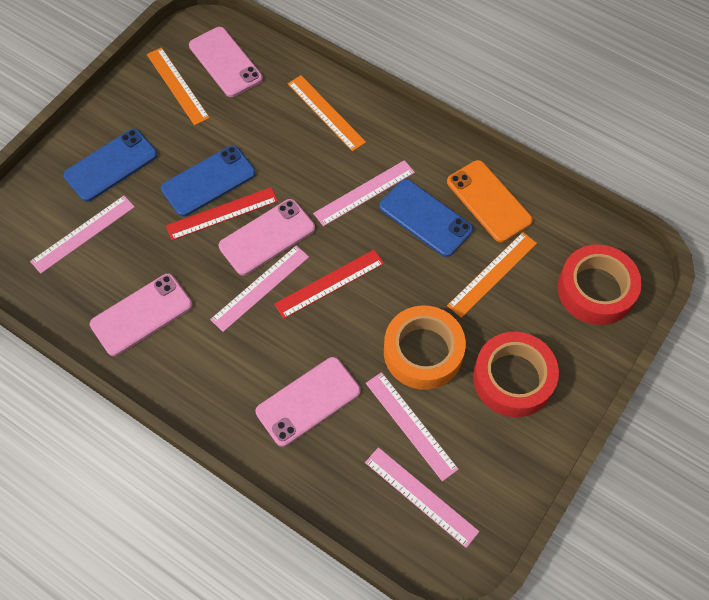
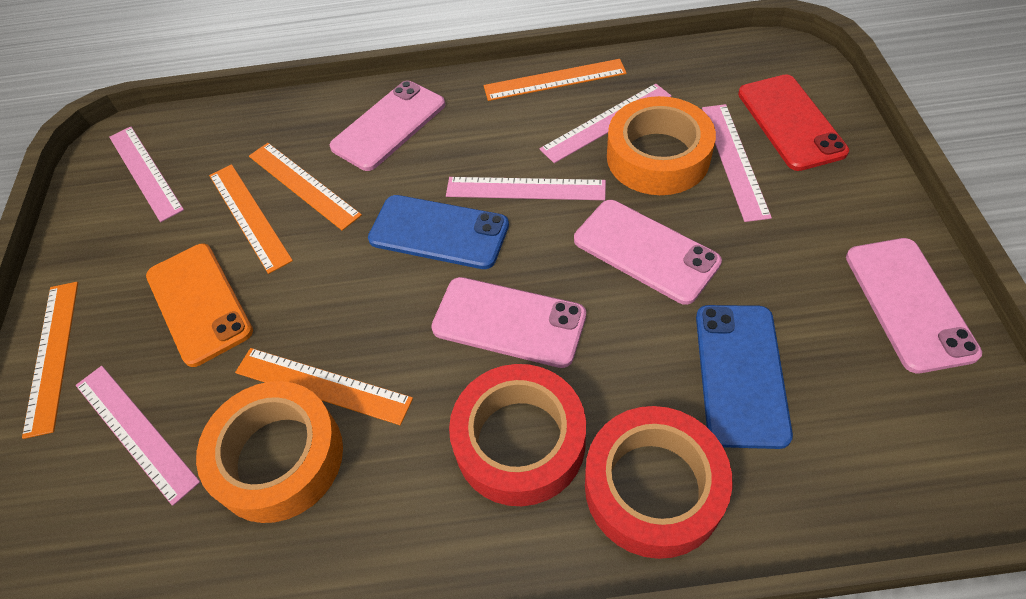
blue phone: [63,129,158,202] [161,145,256,217] [379,179,473,257] = 3 -> [368,195,509,269] [696,305,793,449] = 2
orange ruler: [147,47,210,126] [288,75,366,151] [447,232,537,318] = 3 -> [22,282,78,439] [209,164,293,274] [235,348,413,425] [249,143,362,231] [484,59,627,101] = 5
orange tape: [384,305,466,390] = 1 -> [196,381,343,523] [607,96,716,195] = 2
red phone: none = 0 -> [738,75,849,171] = 1
red ruler: [166,187,278,240] [274,250,384,319] = 2 -> none = 0

